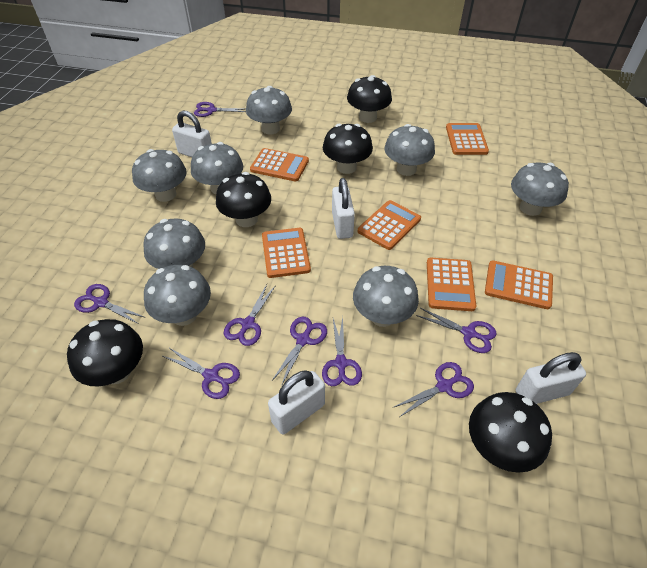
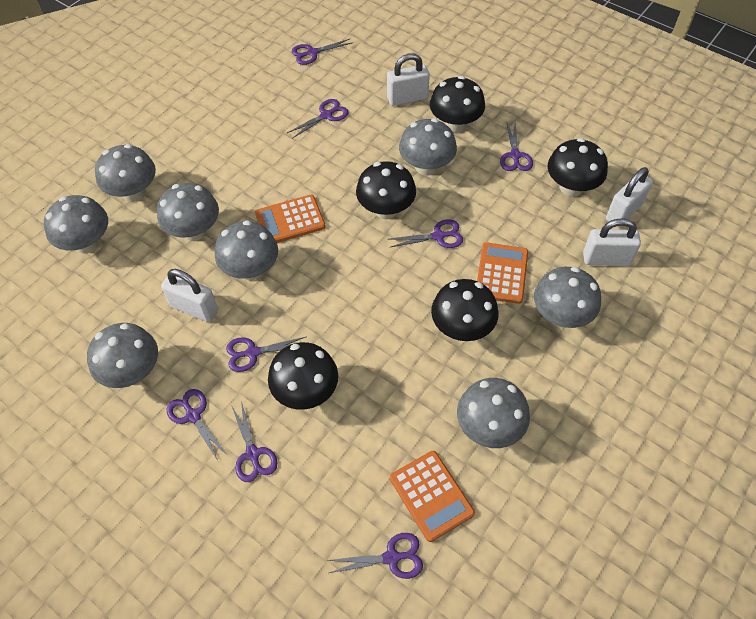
orange calculator: [250,148,309,182] [262,228,311,278] [358,200,421,250] [427,258,476,311] [446,123,489,155] [485,260,553,309] = 6 -> [255,195,326,243] [390,451,475,542] [477,242,528,304] = 3

